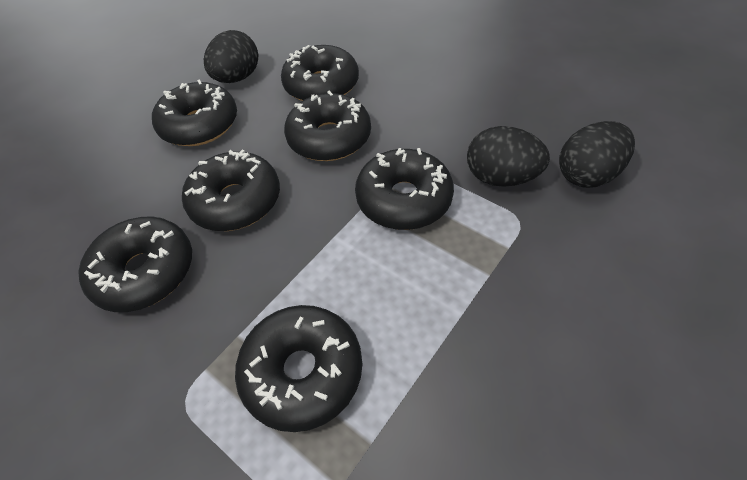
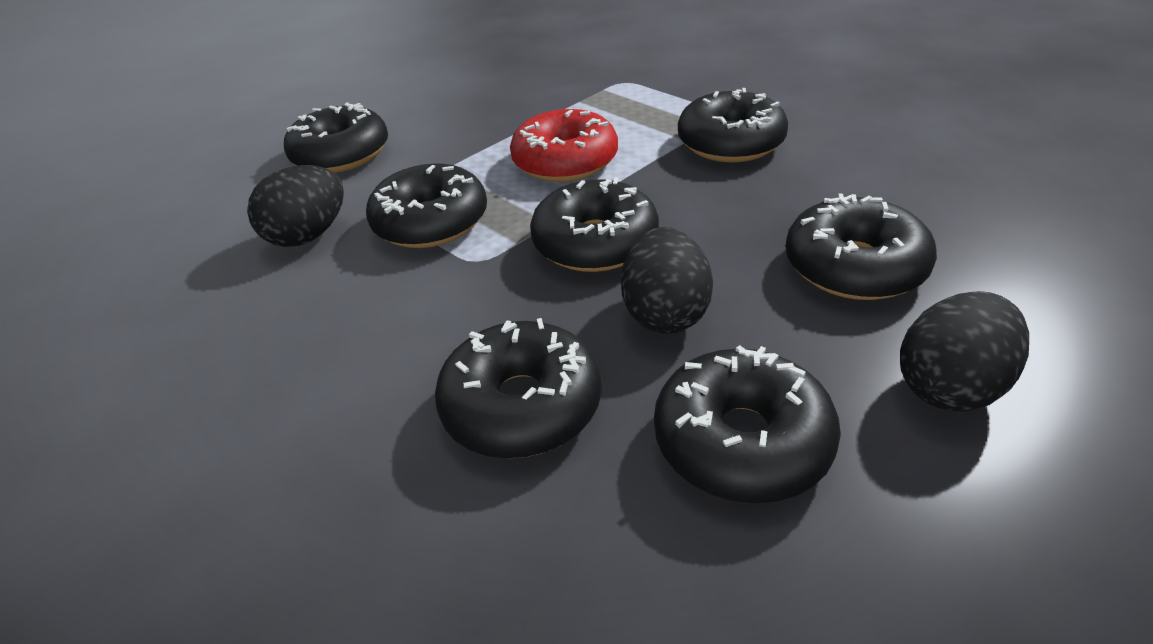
red donut: none = 0 -> [510,109,618,182] = 1

